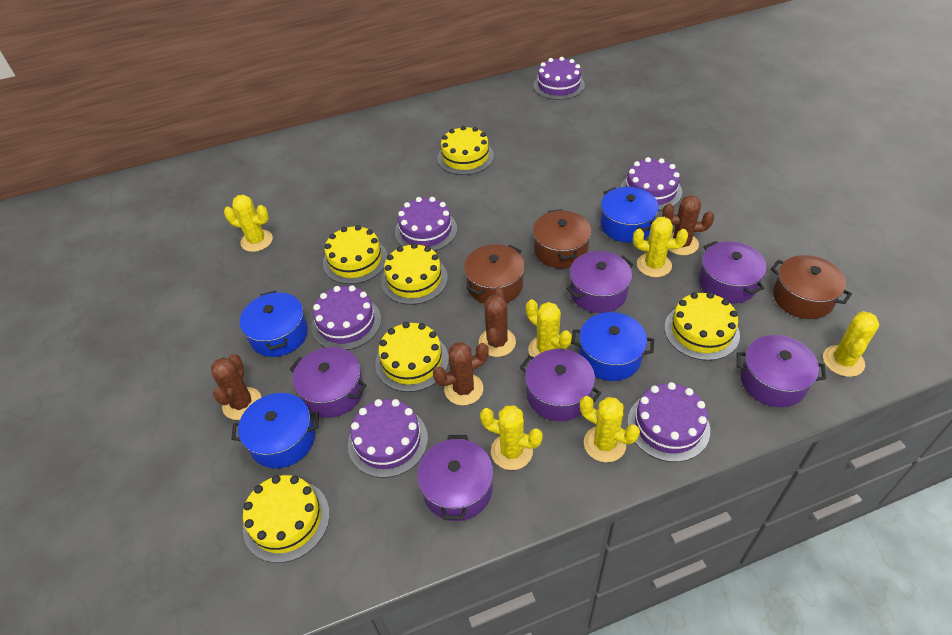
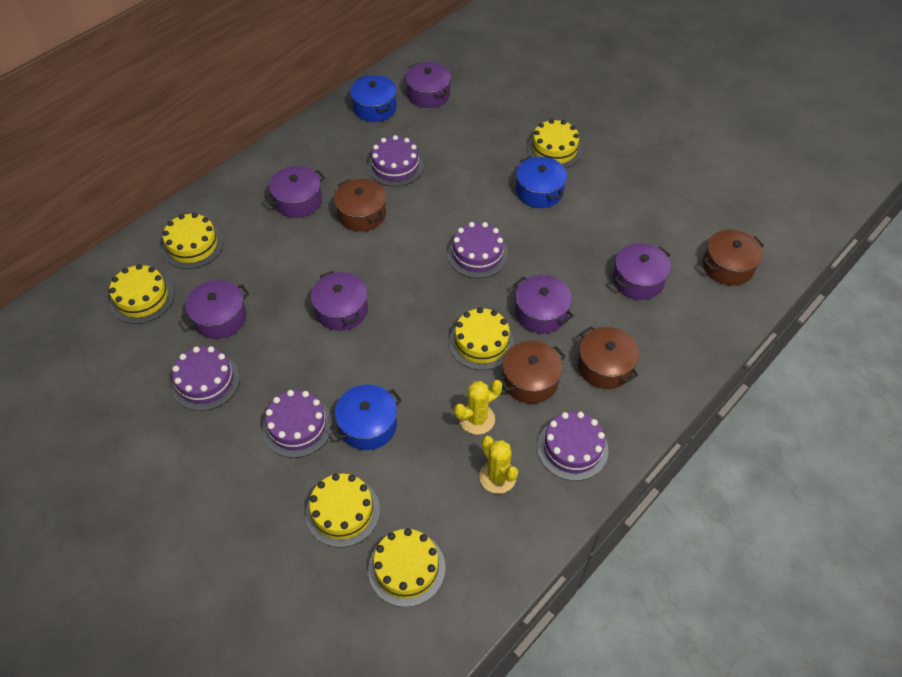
blue pot: [231,393,319,468] [240,290,308,357] [571,312,654,381] [600,187,659,243] = 4 -> [330,384,402,450] [350,75,397,122] [516,156,567,208] = 3
brown cactus: [211,354,262,420] [433,342,489,405] [479,287,516,357] [662,195,714,255] = 4 -> none = 0
brown pot: [464,244,525,303] [533,209,591,268] [771,255,852,319] = 3 -> [334,179,386,232] [499,341,566,404] [578,326,639,389] [703,229,764,285] = 4
purple cake: [311,285,381,350] [348,399,428,478] [395,197,457,251] [533,57,585,100] [621,157,682,211] [627,382,710,462] = 6 -> [171,346,240,411] [262,390,333,458] [368,135,424,187] [448,222,508,278] [537,412,609,481] = 5
yellow cactus: [224,194,273,252] [480,405,543,470] [526,299,572,357] [580,396,640,463] [633,217,688,277] [823,311,879,377] = 6 -> [454,380,502,435] [479,436,518,494] = 2

